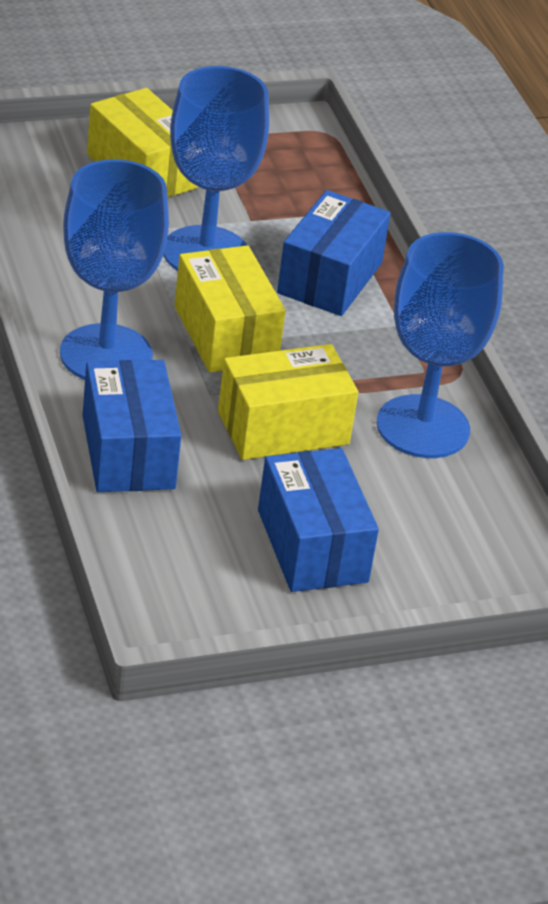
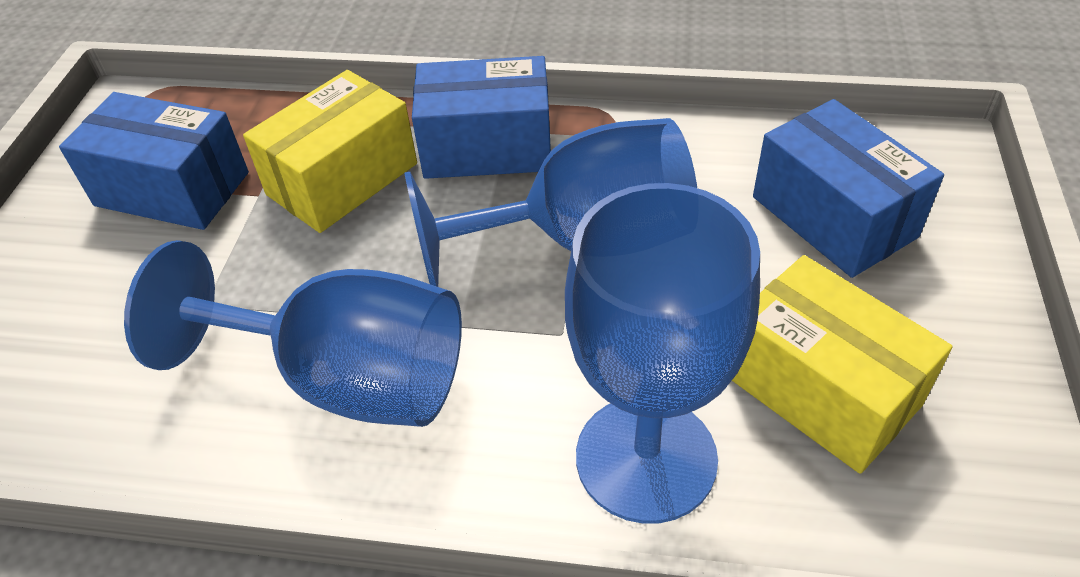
yellow box: [87,88,198,198] [174,245,286,372] [218,344,358,460] = 3 -> [243,70,417,233] [732,255,952,474] = 2

